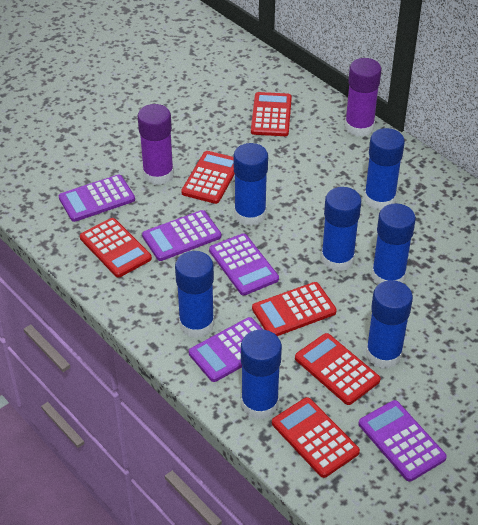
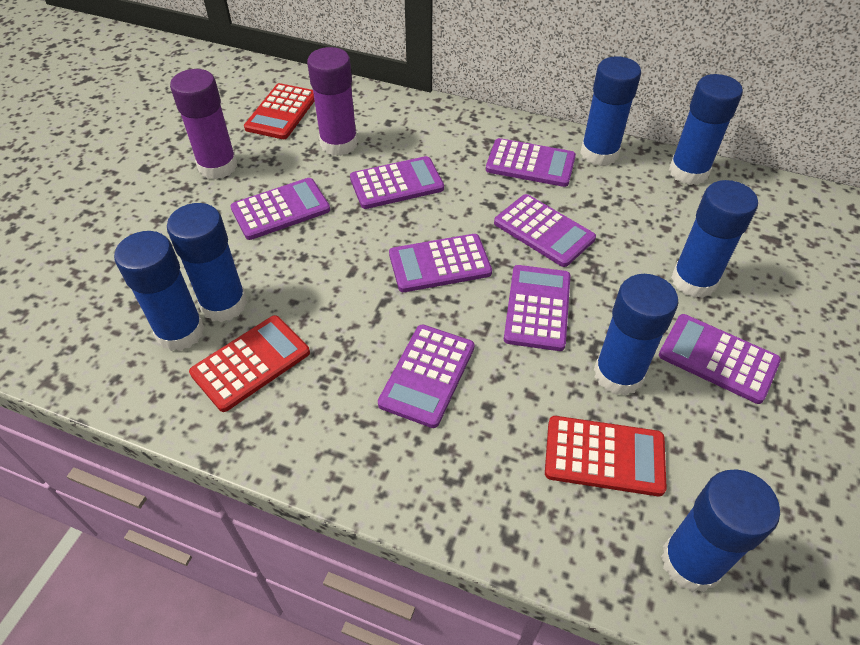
purple calculator: [59,174,135,222] [142,210,221,261] [189,317,263,382] [209,233,279,296] [359,400,447,482] = 5 -> [230,178,330,240] [350,156,444,209] [378,324,475,428] [389,234,492,292] [486,138,576,187] [494,194,596,267] [504,265,571,351] [659,314,781,404] = 8
red calculator: [80,218,152,278] [181,151,235,204] [251,92,292,136] [252,282,337,336] [272,397,360,478] [295,333,380,405] = 6 -> [189,315,310,412] [244,83,315,139] [545,416,667,496] = 3

